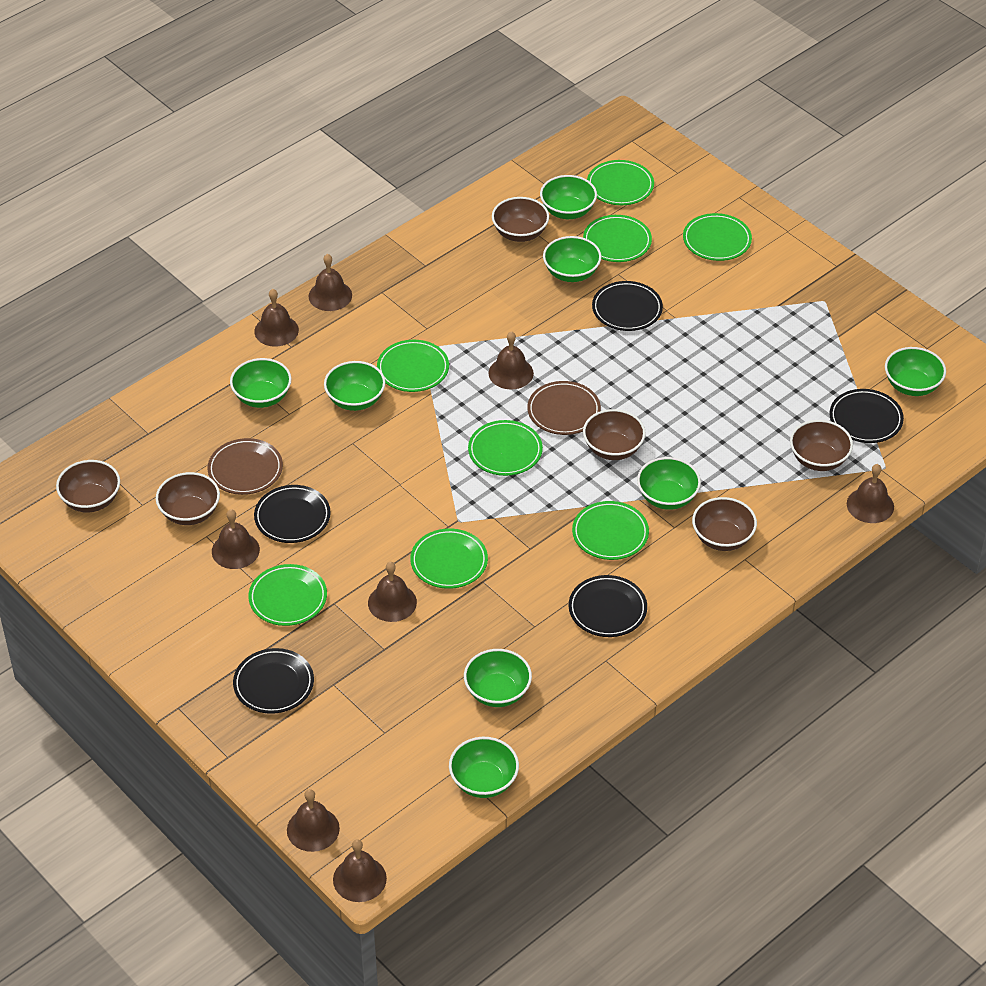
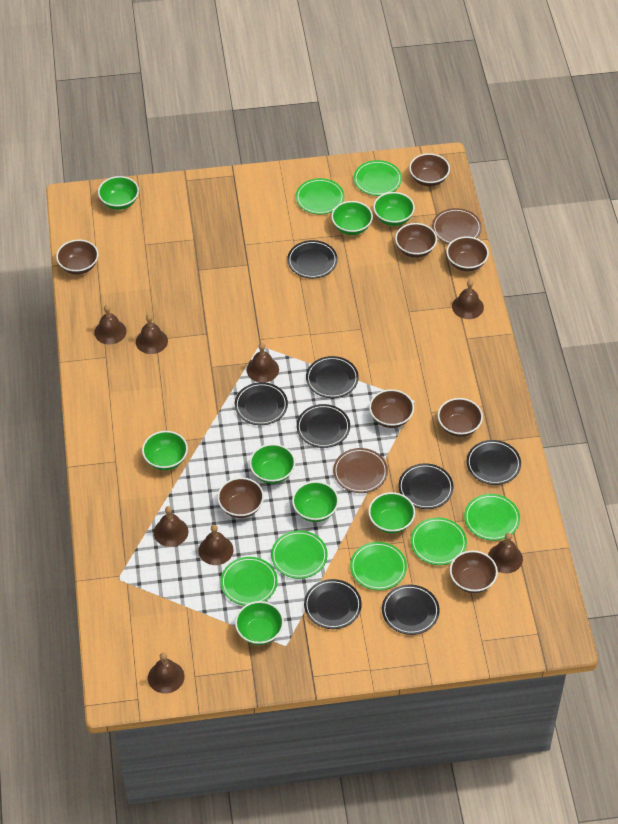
black plate: [233,648,314,714] [254,485,331,543] [569,575,647,637] [592,281,663,331] [830,389,904,443] = 5 -> [235,382,288,425] [287,240,337,278] [297,404,350,448] [304,579,362,629] [306,356,359,398] [382,585,440,635] [398,463,454,509] [467,440,521,485] = 8
brown bowl: [56,460,120,513] [156,472,220,525] [492,197,549,242] [583,409,646,460] [692,497,757,551] [790,420,853,471] = 6 -> [56,240,99,275] [217,477,264,518] [369,389,414,428] [395,223,437,258] [409,153,450,187] [438,398,483,437] [446,236,489,272] [450,550,498,593] = 8
green plate: [249,564,327,626] [377,340,449,392] [410,528,488,589] [468,420,543,476] [572,501,649,560] [583,215,652,262] [587,160,654,205] [683,213,752,261] = 8 -> [220,557,278,606] [271,530,328,579] [296,178,344,215] [350,542,407,590] [354,160,402,196] [411,517,467,565] [464,494,520,541] = 7

